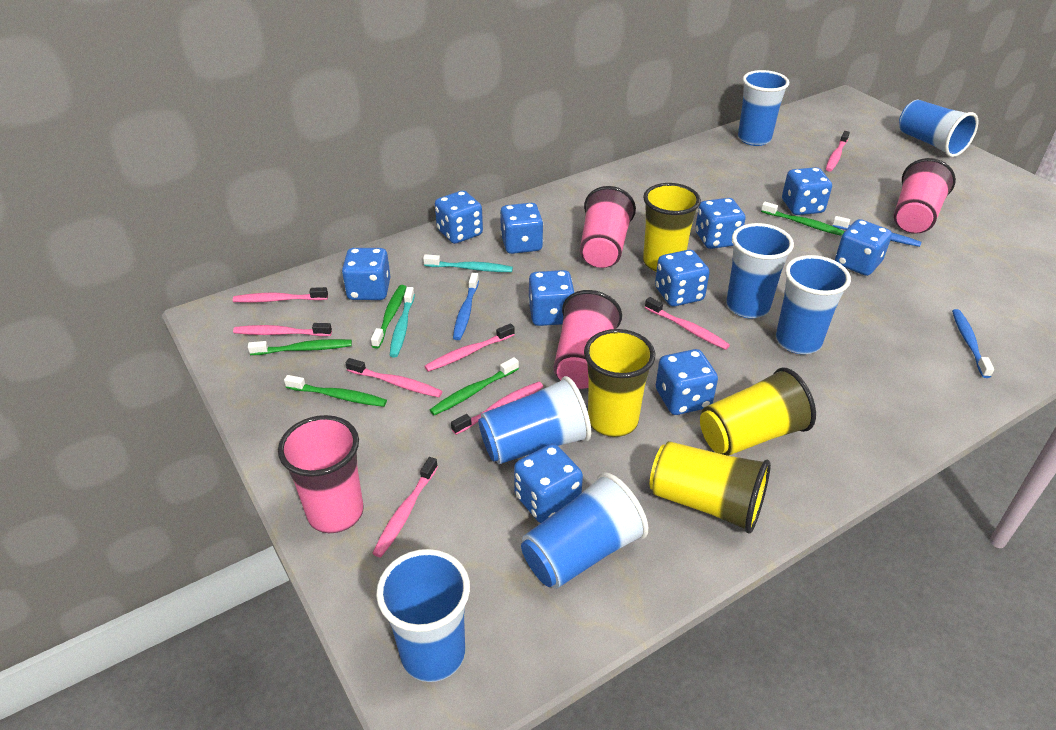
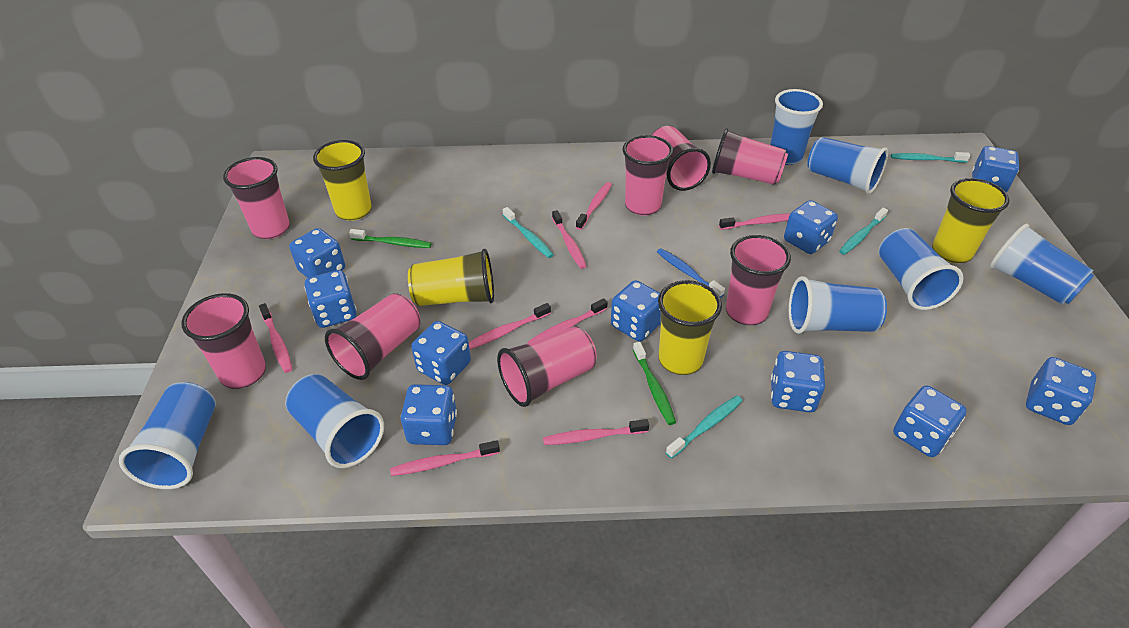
blue toothbrush: [453,273,479,340] [833,216,921,247] [952,309,994,378] = 3 -> [657,248,725,298] = 1
green toothbrush: [248,339,352,355] [284,375,387,407] [371,285,406,349] [430,357,519,416] [761,202,844,236] = 5 -> [349,229,431,248] [633,342,676,425] = 2
pink cup: [278,415,364,533] [554,290,622,389] [580,186,636,268] [894,158,956,234] = 4 -> [181,293,266,389] [223,157,290,239] [325,293,420,380] [497,326,597,407] [623,135,673,216] [652,126,711,191] [712,128,788,185] [726,235,791,325] = 8
turquoise toothbrush: [389,287,415,358] [423,254,513,272] = 2 -> [503,207,554,258] [666,396,742,459] [839,208,888,255] [891,152,970,163] = 4

